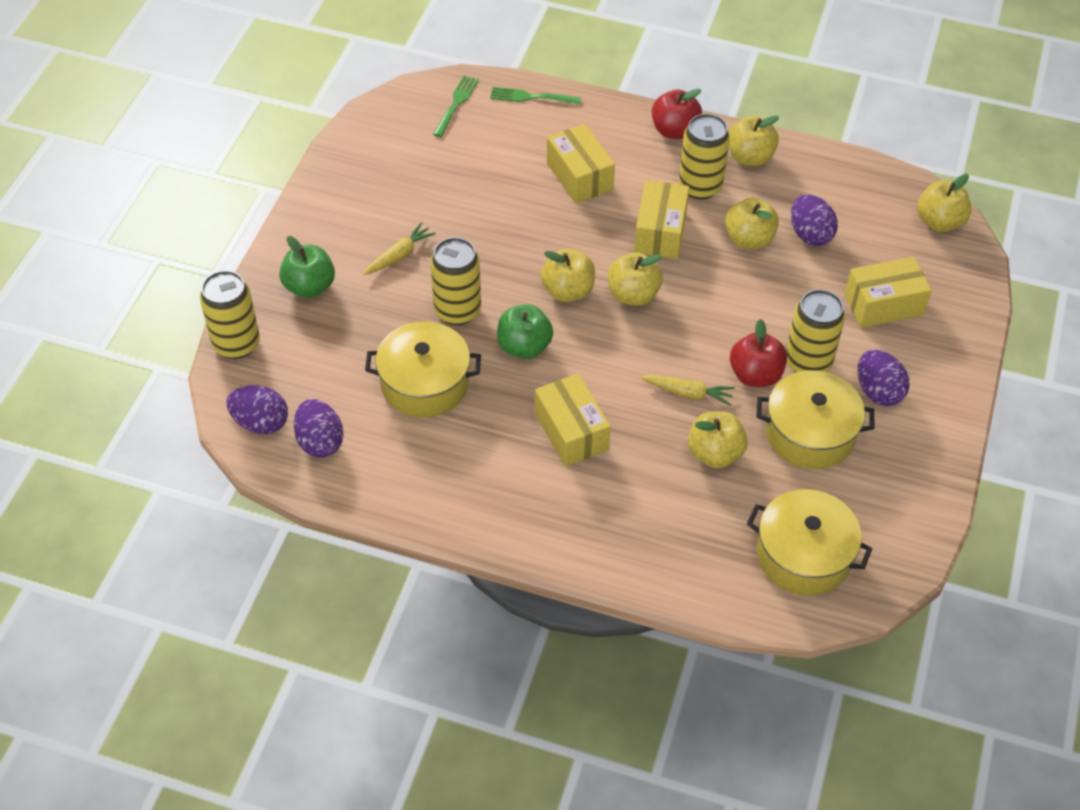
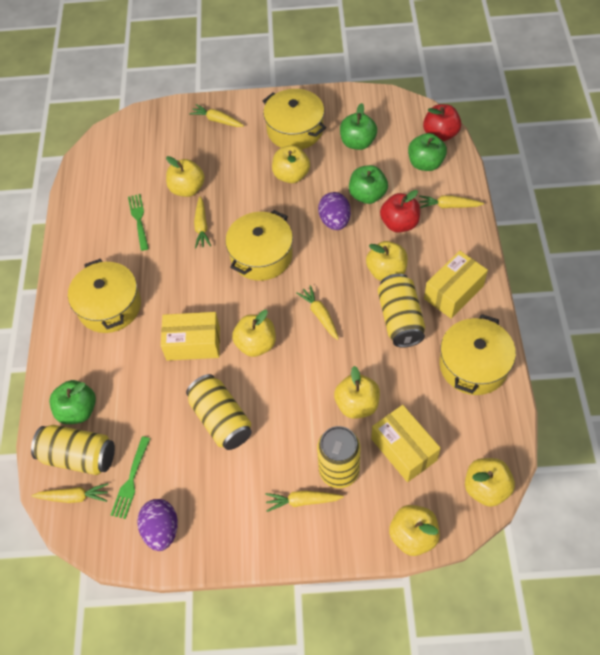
green apple: [279,236,335,298] [497,304,553,359] = 2 -> [49,380,96,424] [340,103,377,150] [349,165,388,204] [408,133,447,171] = 4
purple egg: [226,385,288,434] [294,399,344,458] [791,194,838,246] [858,350,909,406] = 4 -> [137,499,178,551] [318,192,351,230] = 2
yellow apple: [541,249,595,302] [608,252,663,306] [688,411,748,468] [725,197,779,249] [729,116,779,166] [917,174,971,232] = 6 -> [166,156,205,197] [232,310,276,357] [272,145,310,183] [334,366,380,418] [366,241,408,281] [389,505,440,556] [465,458,515,507] = 7
yellow box: [535,373,611,467] [547,124,615,204] [634,180,689,259] [844,257,932,328] = 4 -> [161,312,220,361] [371,405,441,482] [424,251,488,319] = 3
yellow carrot: [364,222,436,275] [641,375,735,405] = 2 -> [32,483,109,503] [189,104,244,127] [194,197,211,248] [265,491,344,512] [296,285,339,340] [419,195,484,208] = 6
yellow pot: [365,321,481,418] [747,489,872,596] [756,370,874,469] = 3 -> [68,259,141,333] [225,210,293,281] [263,89,326,149] [439,314,516,395] = 4

